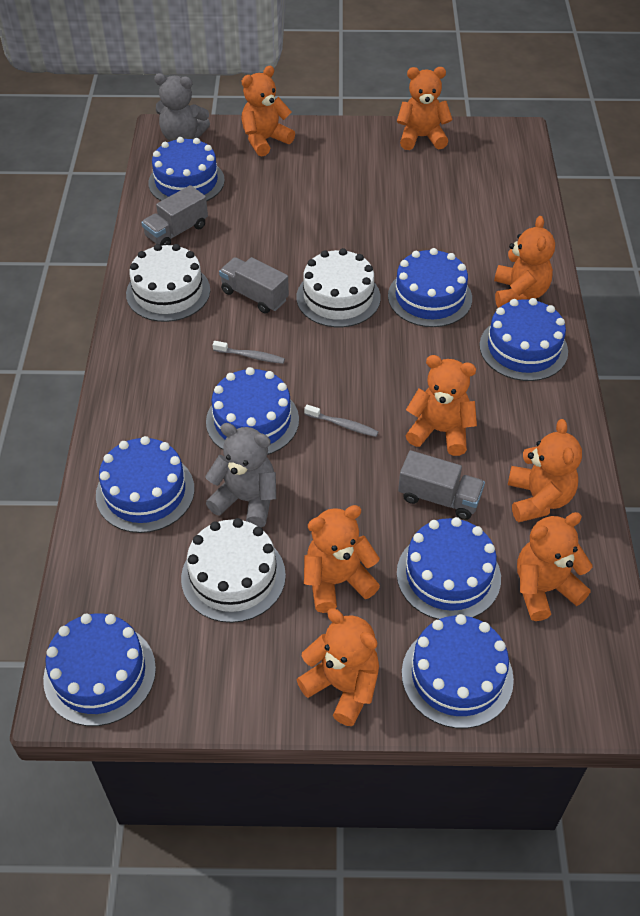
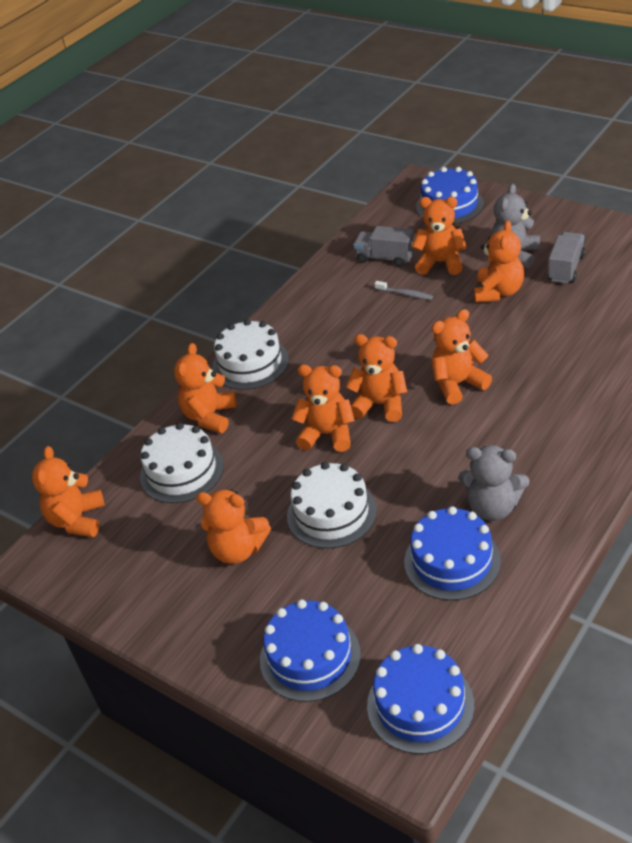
blue cake: [43,613,156,726] [96,436,195,533] [148,137,225,201] [206,367,299,455] [388,248,472,327] [397,517,501,620] [402,614,514,728] [479,298,568,381] = 8 -> [260,599,361,702] [367,644,474,754] [404,506,501,600] [416,167,484,224] = 4
grey toothbrush: [212,341,285,364] [304,405,379,437] = 2 -> [375,281,433,300] = 1
grey truck: [141,185,208,246] [219,257,289,314] [398,450,485,520] = 3 -> [354,226,414,267] [547,232,585,283] = 2

